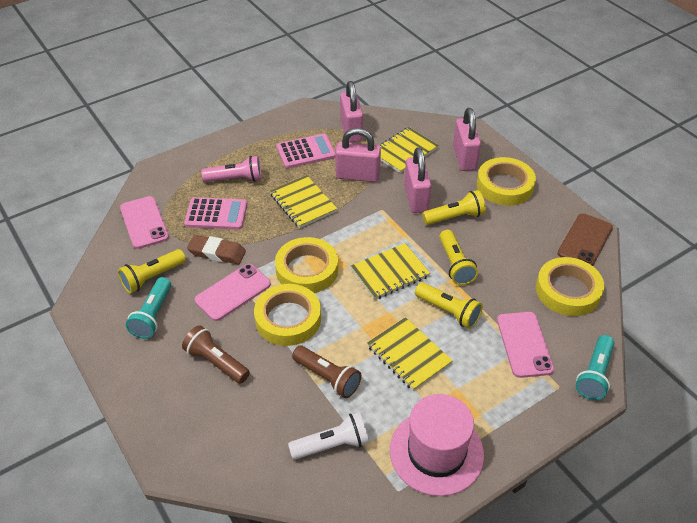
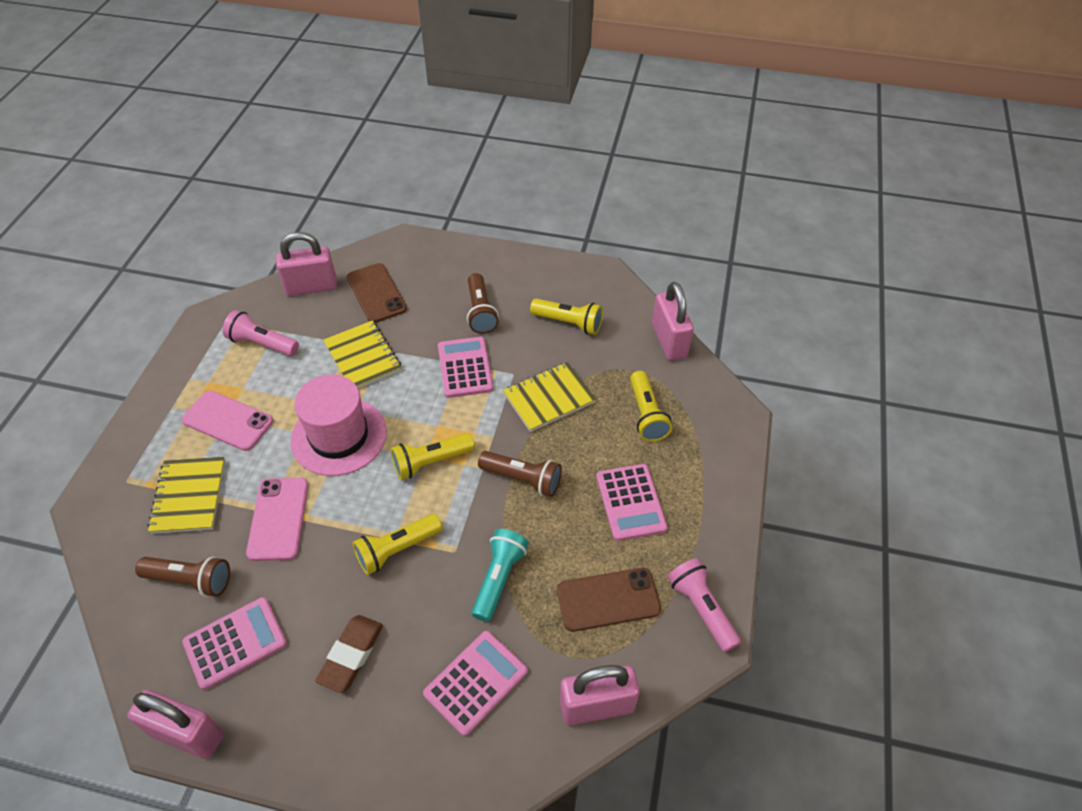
brown flashlight: [182,326,250,384] [292,346,361,398] = 2 -> [135,556,230,597] [467,273,499,334] [478,451,562,497] = 3
brown phone: [557,213,613,266] = 1 -> [346,263,407,323] [557,568,661,632] = 2
pink calculator: [184,197,247,230] [276,134,335,168] = 2 -> [182,597,287,690] [423,631,528,736] [438,337,493,398] [596,464,668,541] = 4
pink flashlight: [201,156,262,182] = 1 -> [223,310,299,356] [668,558,741,652] = 2
pink phone: [120,196,169,249] [194,264,271,321] [497,312,554,378] = 3 -> [182,391,273,451] [246,478,308,561] = 2
turquoise flashlight: [126,277,171,339] [576,335,614,400] = 2 -> [472,529,529,622] = 1
white flashlight: [288,412,369,460] = 1 -> none = 0
yellow notebook: [270,175,337,228] [351,243,430,300] [367,317,453,391] [379,127,439,173] = 4 -> [147,457,225,534] [323,320,401,389] [503,362,596,432] = 3
yellow tape: [254,284,321,346] [275,237,338,293] [477,157,536,206] [536,257,604,316] = 4 -> none = 0

